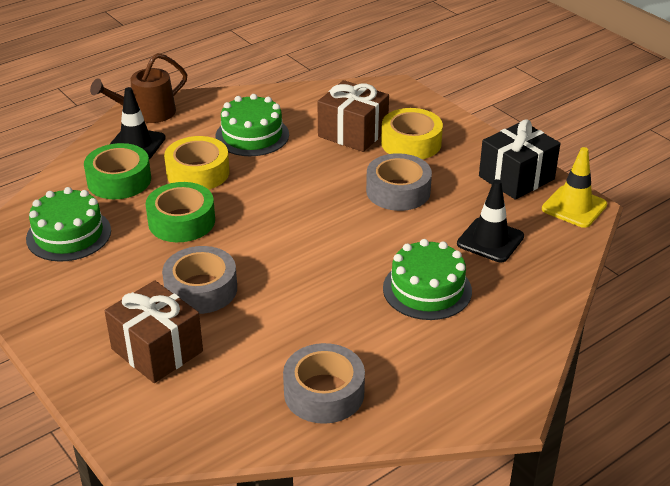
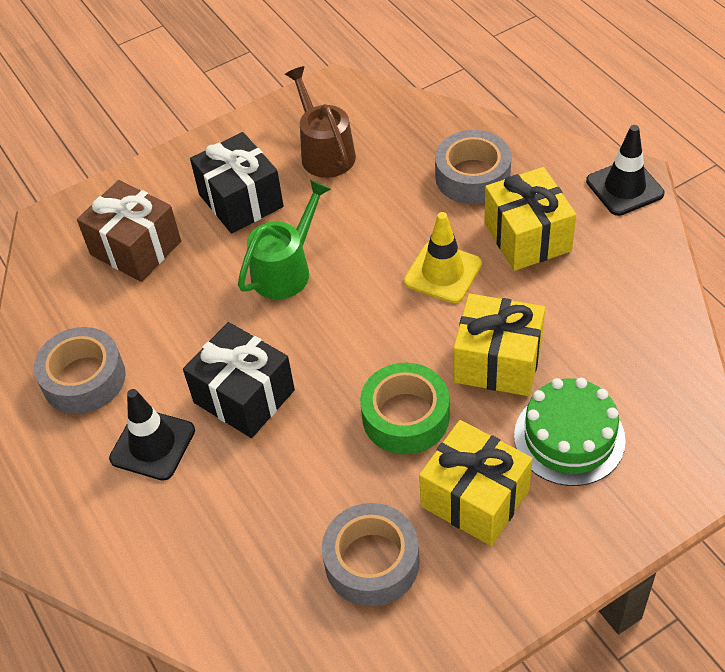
black gift: [479,120,560,200] = 1 -> [183,322,295,438] [190,132,284,234] = 2
brown gift: [105,280,203,383] [318,80,389,152] = 2 -> [77,180,181,282] = 1
green cake: [26,187,111,262] [216,94,289,156] [383,239,472,320] = 3 -> [514,378,626,486] = 1
green tape: [84,143,151,199] [145,182,215,242] = 2 -> [360,363,450,455] = 1
green watering can: none = 0 -> [238,180,331,299] = 1
yellow gift: none = 0 -> [419,420,533,546] [454,294,545,396] [484,167,576,271] = 3
yellow tape: [164,136,230,190] [381,108,443,159] = 2 -> none = 0

